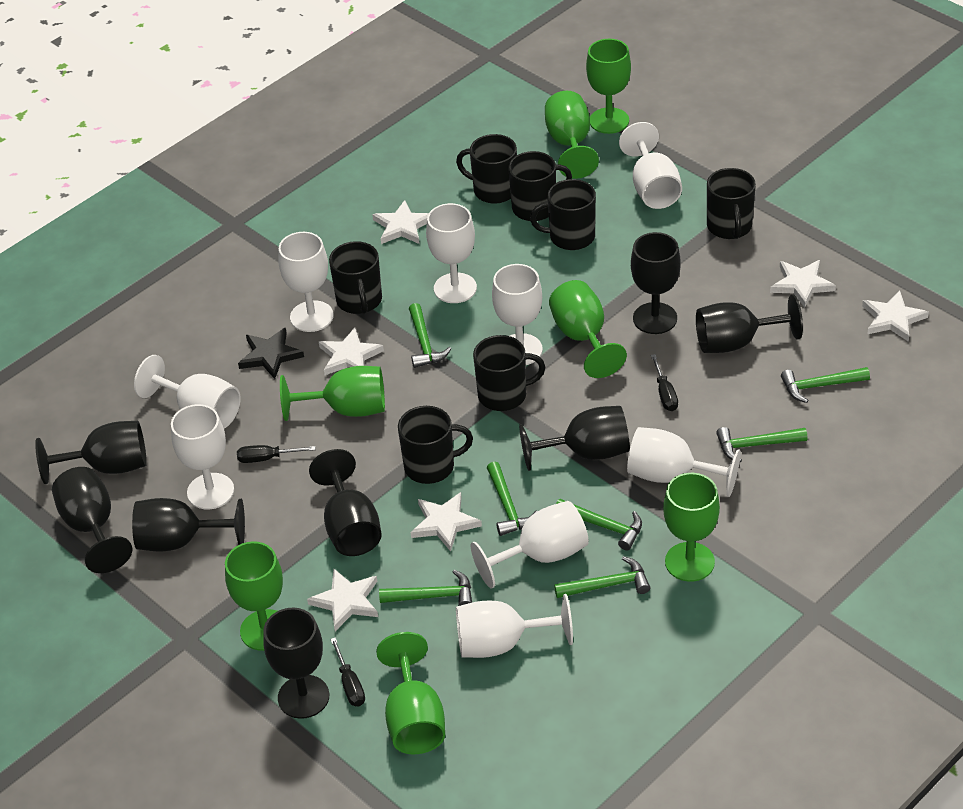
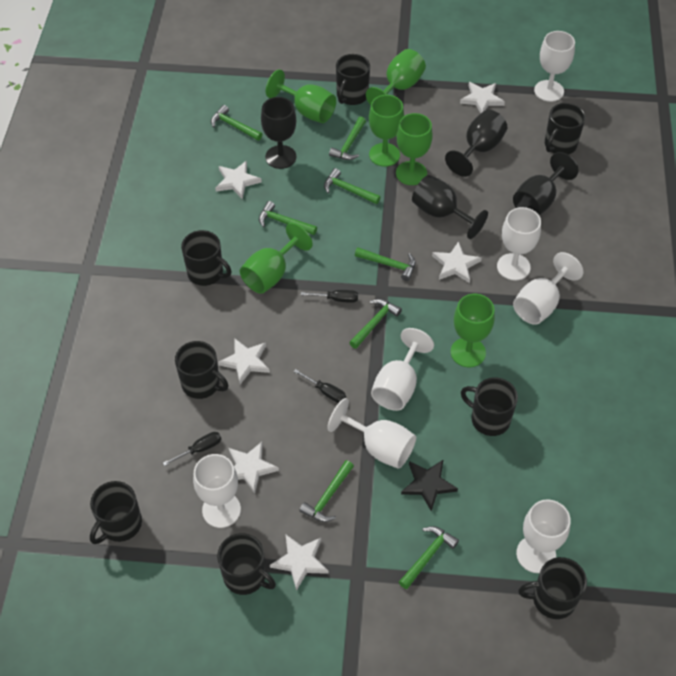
black goblet: [35,421,147,484] [52,467,132,573] [132,498,245,551] [263,608,329,719] [309,449,382,556] [519,406,630,471] [631,232,681,334] [696,295,803,353] = 8 -> [261,97,296,169] [412,175,488,239] [445,110,507,177] [513,152,578,215] = 4
black mug: [329,241,382,314] [398,406,473,484] [456,134,517,204] [473,335,545,411] [508,151,572,221] [530,179,596,250] [707,168,756,239] = 7 -> [90,481,142,544] [175,341,228,399] [181,230,231,286] [217,533,276,595] [336,54,370,105] [461,377,518,436] [518,557,587,619] [545,103,585,154] = 8
green goblet: [225,541,283,651] [280,366,385,421] [376,632,445,755] [545,91,599,179] [549,280,627,378] [586,39,631,134] [663,473,720,582] = 7 -> [240,223,313,294] [266,69,336,123] [366,49,426,105] [369,95,404,167] [396,113,433,185] [451,294,495,367] = 6
green hammer: [379,569,472,606] [409,303,451,368] [487,462,538,536] [554,556,650,598] [556,499,642,550] [716,427,807,462] [781,367,870,403] = 7 -> [211,105,262,141] [259,201,317,235] [299,460,354,522] [324,168,380,204] [329,117,366,160] [349,299,402,349] [355,247,416,281] [399,526,459,589] = 8
white goblet: [134,355,241,428] [171,404,234,509] [278,232,334,332] [426,203,477,303] [456,594,573,658] [471,501,589,588] [492,264,543,365] [619,122,682,209] [627,427,741,497] = 9 -> [193,454,241,528] [327,398,416,469] [371,328,434,411] [497,207,541,281] [513,252,583,325] [516,499,571,573] [534,31,575,102] = 7

